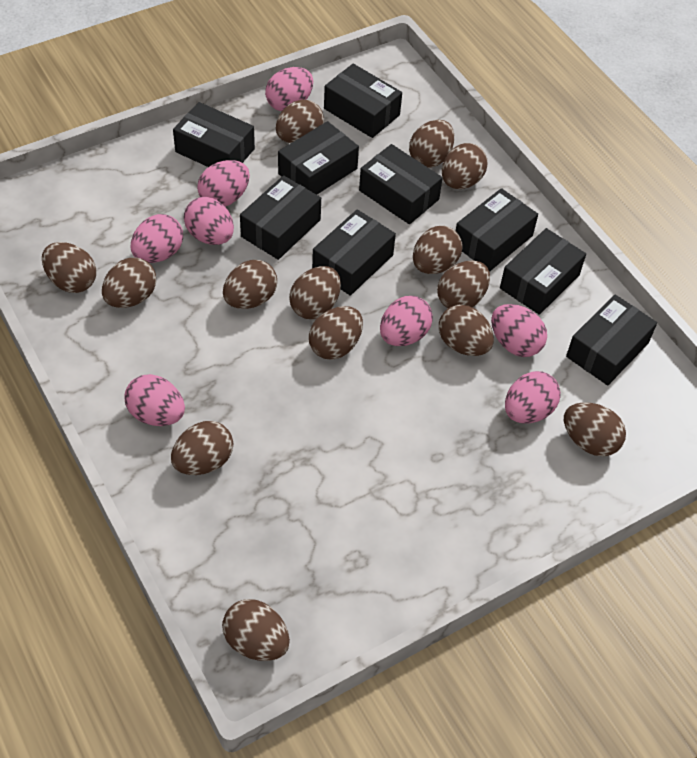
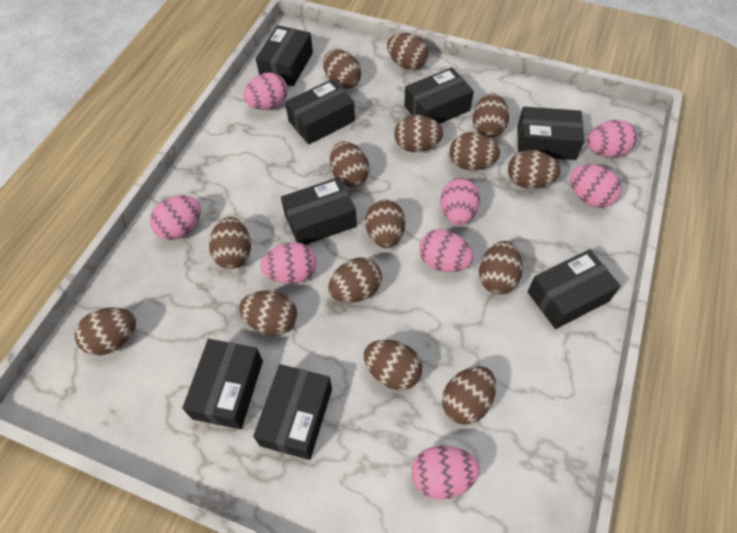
black box: [173,102,255,167] [240,175,321,260] [278,121,359,195] [312,209,396,296] [324,64,402,138] [359,144,443,224] [456,188,538,271] [500,228,586,315] [566,295,657,385] = 9 -> [182,339,263,429] [253,364,332,460] [256,25,313,86] [281,177,357,245] [285,79,355,145] [404,67,474,124] [517,107,584,160] [527,249,621,329] = 8
brown egg: [42,242,96,293] [102,257,156,308] [171,421,233,475] [222,599,290,661] [223,260,277,309] [276,100,324,143] [289,266,341,319] [309,306,363,360] [409,120,454,168] [413,226,463,274] [437,261,490,308] [439,305,494,356] [442,143,487,189] [564,402,626,456] = 14 -> [75,307,136,355] [209,217,251,269] [239,290,297,336] [323,49,361,89] [328,257,382,303] [330,141,369,187] [364,340,422,390] [365,199,405,248] [387,33,429,70] [394,115,443,152] [442,366,496,425] [450,132,500,170] [473,93,509,138] [479,241,523,294] [508,150,561,189] = 15

